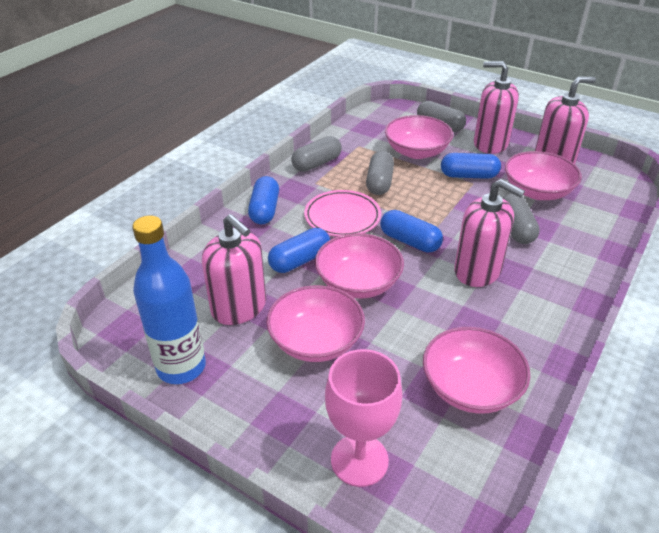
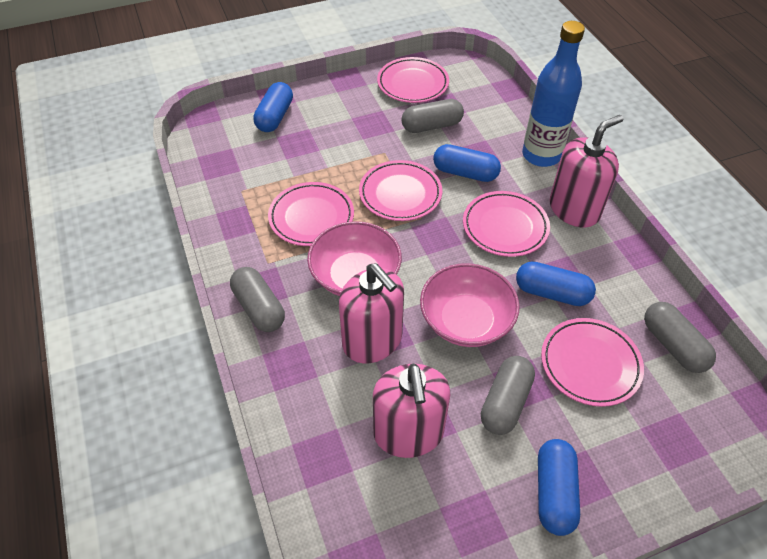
pink bowl: [266,285,365,362] [315,233,404,299] [385,115,453,159] [423,327,530,413] [505,151,582,200] = 5 -> [307,221,402,296] [420,263,520,347] = 2
pink goblet: [325,349,402,487] = 1 -> none = 0
pink plate: [304,190,381,237] = 1 -> [268,182,354,246] [359,160,442,221] [377,57,449,103] [463,191,550,257] [541,318,644,407] = 5
pink soap dispenser: [202,214,266,325] [454,179,525,287] [474,61,519,154] [535,77,596,164] = 4 -> [339,263,404,363] [373,363,450,458] [550,115,623,227] = 3

